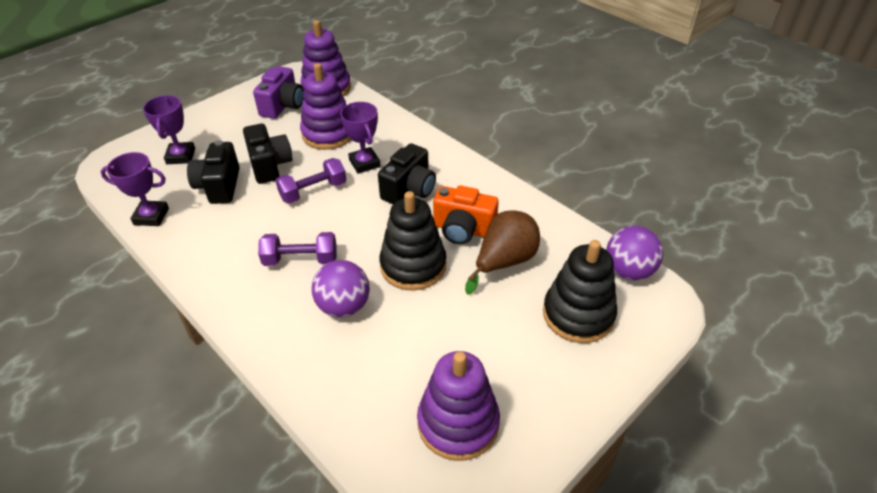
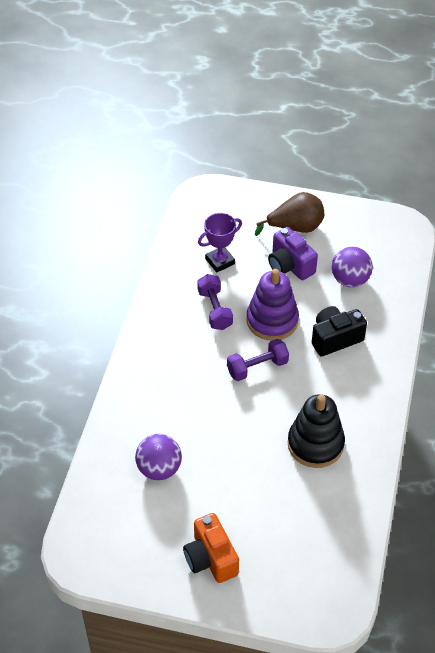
black camera: [187,140,240,204] [243,123,293,184] [378,143,436,204] = 3 -> [312,306,367,356] = 1
black stacking toy: [379,191,446,291] [543,240,617,343] = 2 -> [288,394,345,468] = 1
purple stacking toy: [300,63,351,150] [301,20,351,96] [417,351,500,461] = 3 -> [247,269,299,340] = 1
purple trophy: [101,152,169,226] [143,95,195,164] [340,102,381,174] = 3 -> [198,213,242,272] = 1

